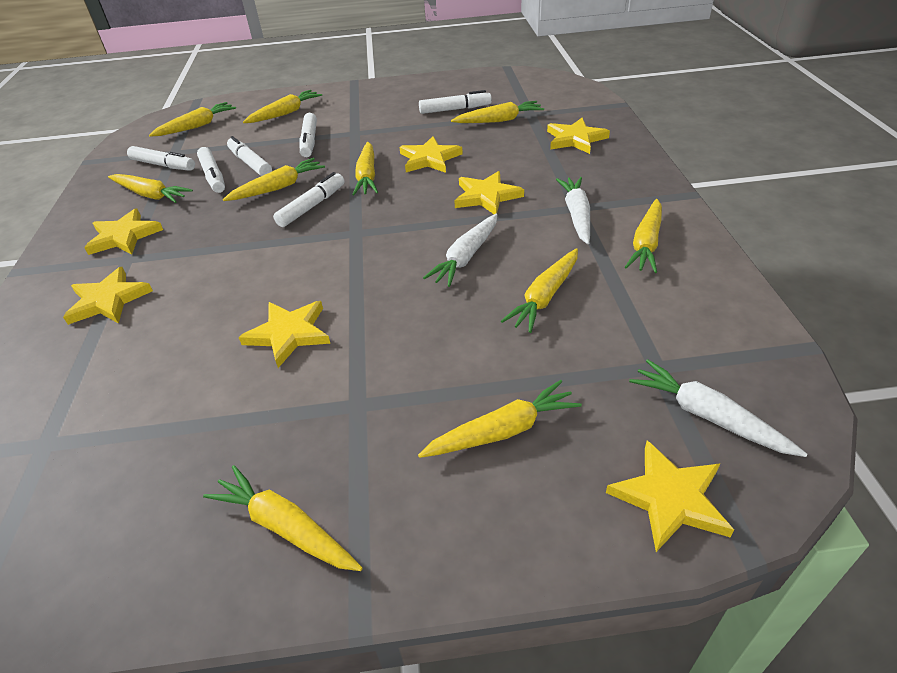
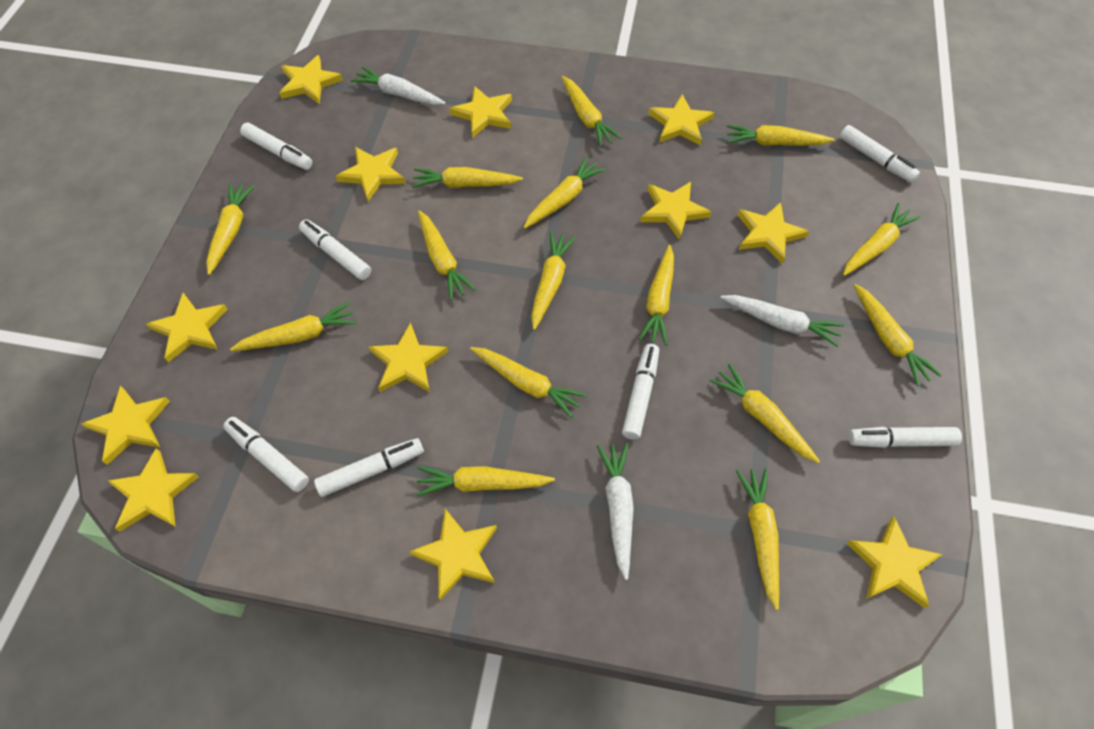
white marker: [127,146,195,171] [197,147,225,193] [227,136,272,176] [273,172,345,227] [299,113,317,157] [419,90,492,114] = 6 -> [223,417,309,492] [240,123,312,170] [299,219,371,280] [314,438,424,497] [622,344,659,440] [840,125,920,183] [848,427,962,448] = 7
yellow carrot: [108,174,193,203] [149,102,236,137] [203,465,363,571] [223,158,325,201] [243,90,322,123] [352,142,378,195] [418,380,582,458] [451,101,544,123] [501,248,578,333] [625,199,662,273] = 10 -> [206,183,255,275] [230,302,357,351] [412,167,523,188] [416,466,555,496] [418,210,476,300] [470,347,586,418] [524,157,606,228] [531,232,576,330] [562,76,621,147] [638,245,674,345] [710,364,820,463] [727,125,834,146] [736,469,779,610] [843,203,921,276] [854,284,941,386] = 15
yellow star: [63,267,153,325] [84,209,163,255] [239,301,331,368] [399,136,463,173] [454,171,524,214] [547,118,610,154] [606,440,734,552] = 7 -> [81,386,170,465] [108,448,199,532] [146,293,228,363] [280,55,343,104] [336,147,406,201] [368,323,448,392] [409,509,497,600] [449,86,512,138] [640,182,712,240] [648,94,715,146] [738,202,809,264] [847,516,943,608] = 12

